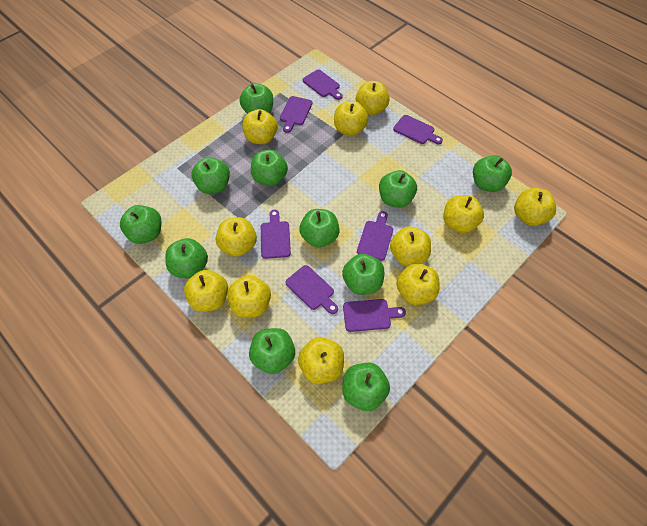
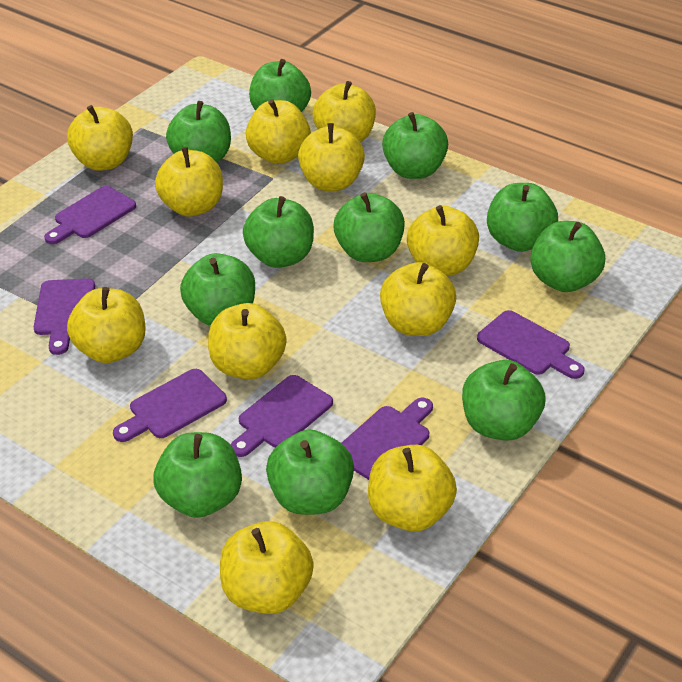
purple cutting board: [261,210,291,259] [280,96,312,133] [286,265,338,314] [303,69,343,100] [343,299,406,332] [357,211,393,261] [393,115,443,144] = 7 -> [34,278,95,355] [44,186,136,244] [113,369,227,442] [231,375,333,457] [341,397,433,480] [477,310,584,379] = 6

